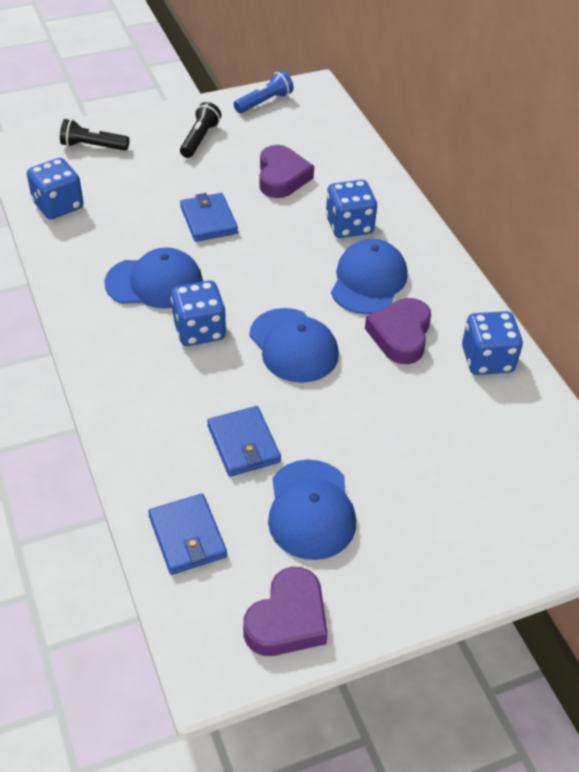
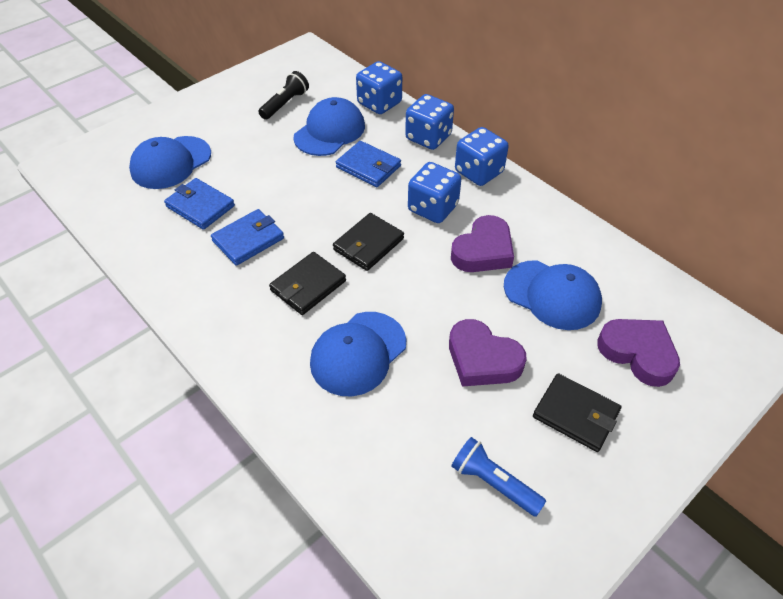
black flashlight: [60,119,129,150] [180,102,221,158] = 2 -> [258,71,309,120] = 1
black wallet: none = 0 -> [269,252,346,315] [333,213,404,271] [533,373,621,452] = 3

